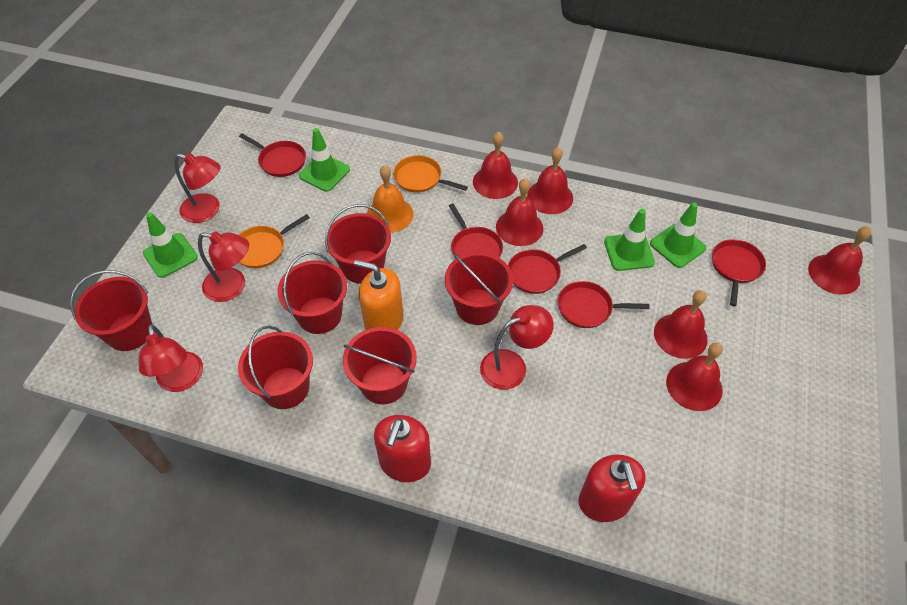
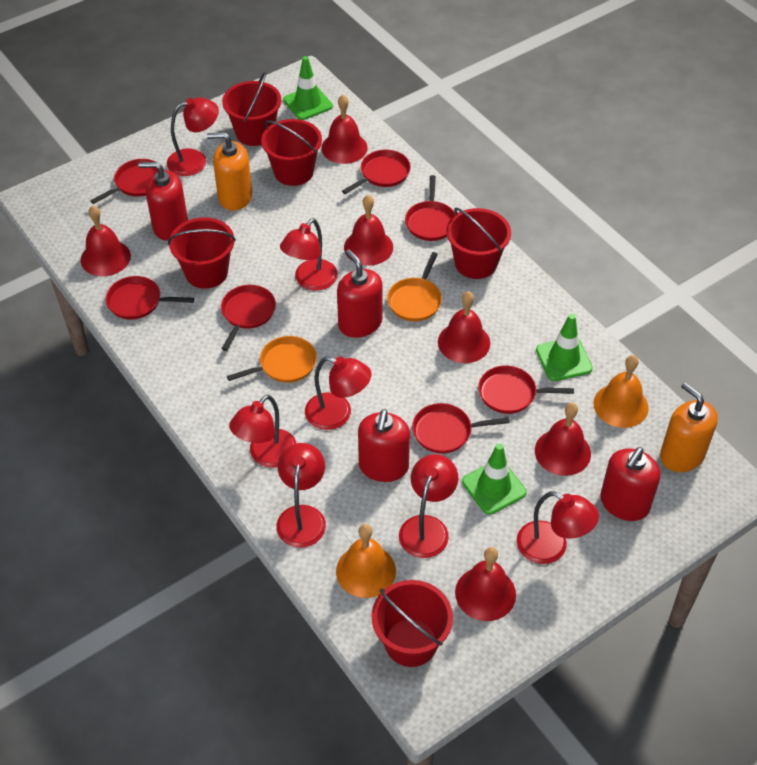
green traffic cone: [143,212,198,278] [299,128,350,192] [604,209,655,271] [650,202,706,268] = 4 -> [283,56,333,120] [462,443,527,515] [536,314,593,381] = 3
orange bell: [367,165,413,233] = 1 -> [336,524,396,598] [593,355,649,428] = 2
orange soap dispenser: [354,260,403,330] = 1 -> [207,132,252,211] [660,382,718,472] = 2
red bucket: [70,270,152,351] [238,326,313,409] [277,252,347,334] [325,204,391,284] [343,327,417,404] [445,252,513,325] = 6 -> [168,217,236,289] [222,72,281,146] [261,119,322,186] [372,580,453,667] [446,208,511,279] = 5
red lamp: [139,324,203,392] [174,153,221,223] [198,231,249,302] [480,305,554,390] = 4 -> [167,97,219,176] [229,395,297,468] [276,443,326,548] [280,218,338,291] [305,356,372,430] [399,454,458,558] [517,491,599,564] = 7
red pan: [239,133,306,177] [449,204,503,259] [508,244,587,294] [557,281,650,328] [712,239,766,306] = 5 -> [90,159,164,204] [105,276,194,320] [221,285,276,351] [342,150,411,194] [405,175,456,241] [412,403,509,453] [478,366,574,414] = 7
red soap dispenser: [374,415,431,482] [578,455,646,522] = 2 -> [138,162,188,241] [337,249,383,338] [358,409,410,482] [600,447,660,521] = 4

